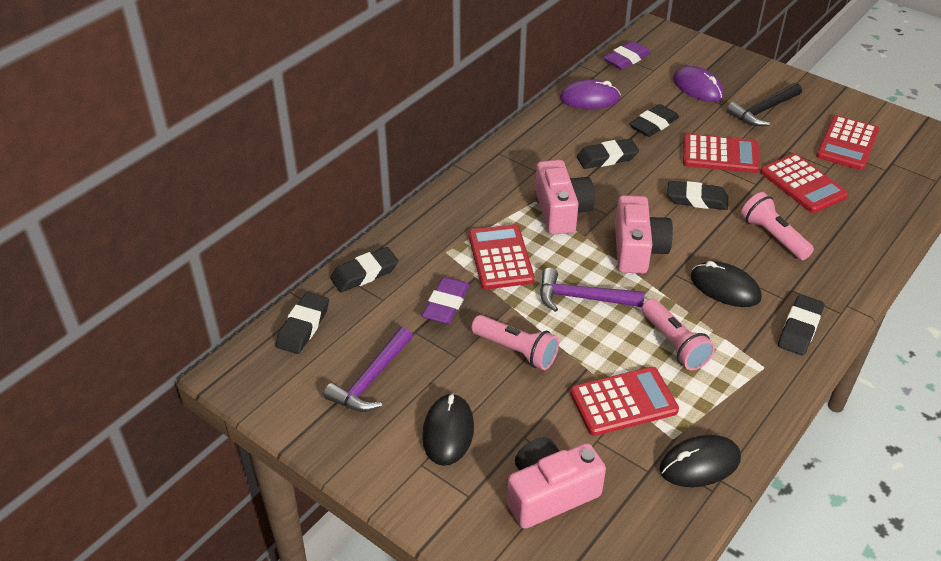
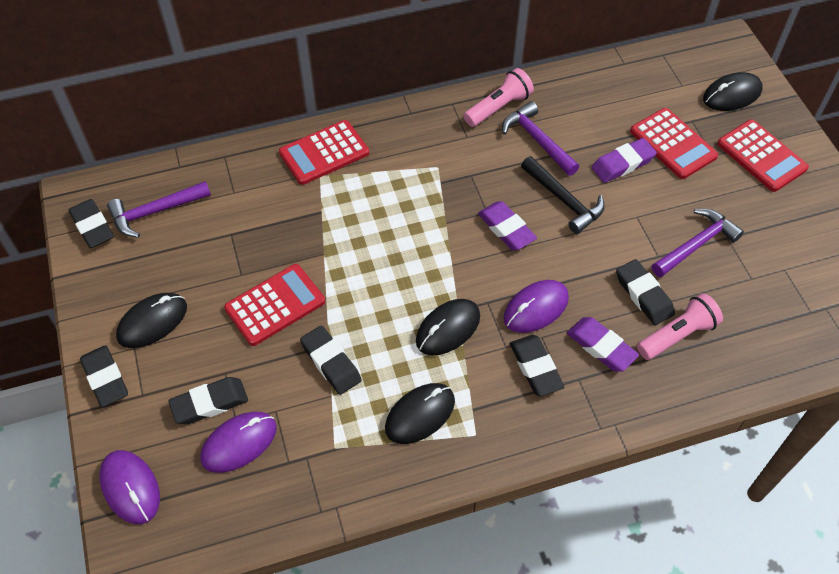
black mouse: [422,393,474,466] [660,435,741,487] [691,261,762,307] = 3 -> [116,293,187,348] [385,383,455,444] [416,299,480,356] [703,72,763,111] = 4
pink camera: [507,437,606,529] [535,160,595,235] [615,195,673,274] = 3 -> none = 0
pink flashlight: [471,315,559,370] [642,298,715,370] [741,192,814,260] = 3 -> [464,68,534,127] [637,293,723,360] = 2
purple eraser: [422,277,470,324] [604,41,650,70] = 2 -> [478,201,537,250] [567,317,639,372] [592,138,657,183] = 3
purple hammer: [324,326,413,412] [540,268,645,312] = 2 -> [107,181,211,238] [502,101,579,176] [652,209,744,277] = 3
purple mouse: [560,79,621,109] [673,66,724,102] = 2 -> [100,450,160,524] [200,412,277,473] [504,280,569,333] = 3
red calculator: [469,224,535,289] [570,367,679,436] [683,134,760,173] [760,154,849,213] [816,115,879,170] = 5 -> [224,264,325,346] [279,120,369,185] [630,108,718,179] [717,120,809,192] = 4

